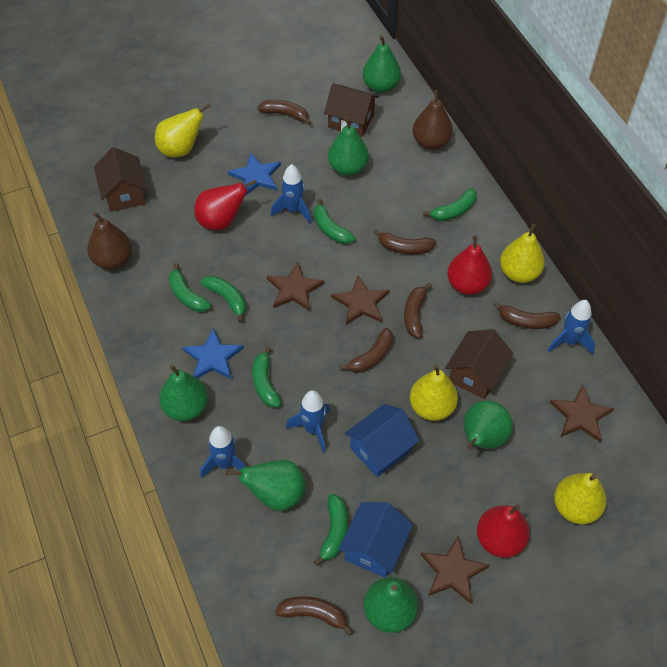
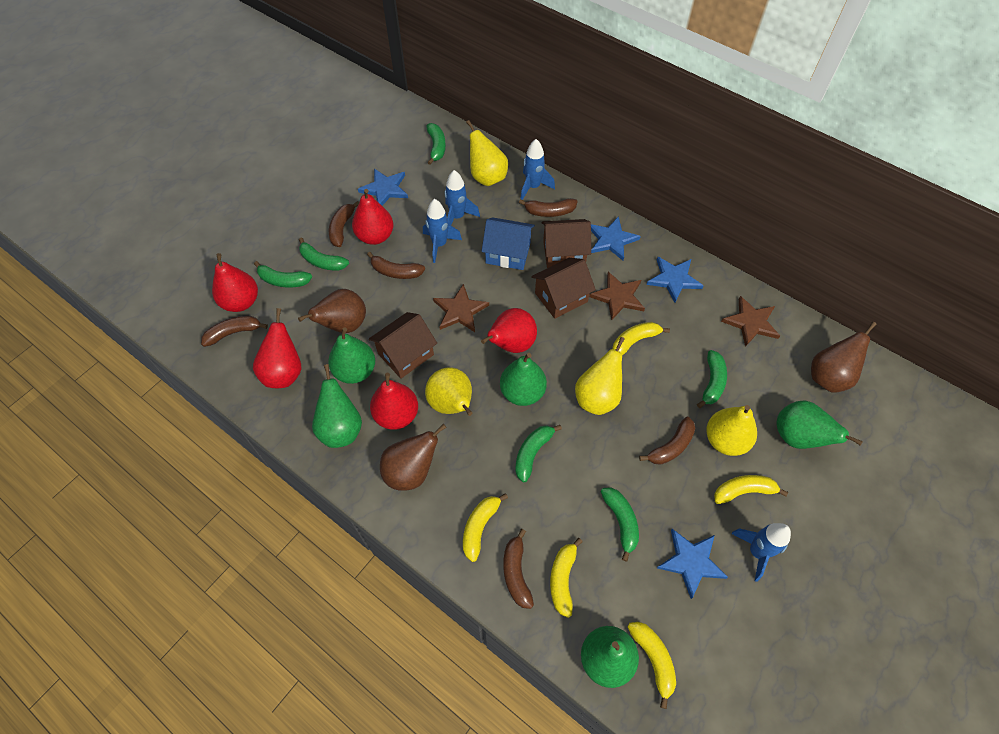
blue house: [338,502,413,578] [345,404,420,477] = 2 -> [482,217,535,270] = 1
blue star: [182,328,244,379] [228,153,281,196] = 2 -> [358,169,408,206] [591,216,641,260] [647,257,703,303] [657,529,728,599] = 4
brown pear: [87,212,132,269] [412,90,453,150] = 2 -> [298,289,366,333] [380,424,447,491] [811,322,877,393] = 3
brown star: [267,262,324,311] [331,275,389,325] [421,536,490,604] [550,385,614,442] = 4 -> [433,284,489,332] [589,272,645,320] [721,296,780,347] = 3
green pear: [159,365,208,421] [226,460,306,511] [328,117,369,176] [362,35,401,93] [364,577,418,633] [463,400,513,450] = 6 -> [312,364,362,448] [328,328,375,384] [500,353,547,406] [581,626,639,688] [777,400,863,449] = 5
red pear: [194,180,256,230] [447,235,492,295] [477,504,530,558] = 3 -> [212,253,258,312] [253,308,301,388] [352,189,393,245] [370,373,418,430] [481,308,537,353] = 5
yellow banana: none = 0 -> [463,493,508,562] [550,538,583,618] [612,322,670,355] [628,622,676,709] [714,475,788,504] = 5

